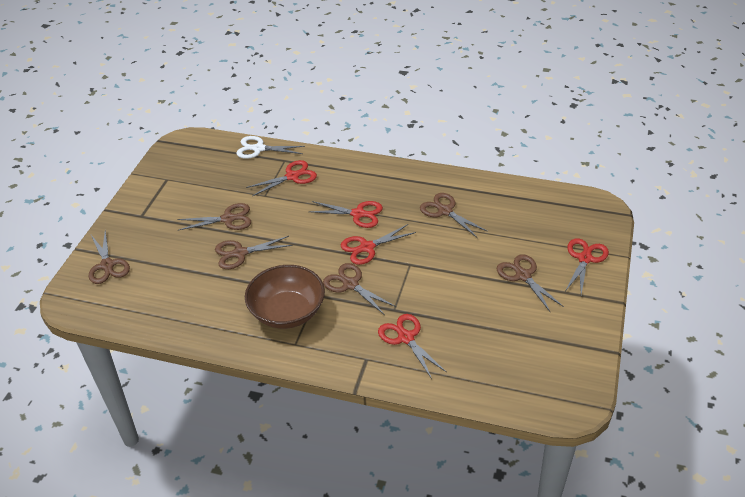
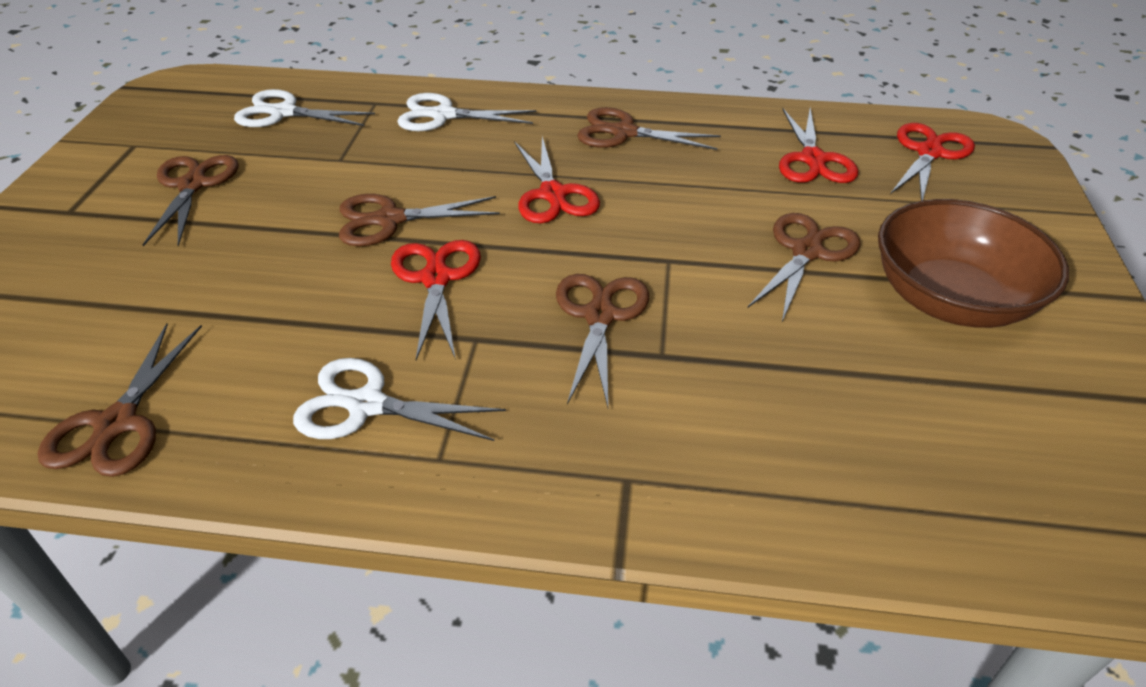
red scissors: [246,160,317,196] [308,201,383,228] [341,224,416,265] [378,314,446,379] [565,238,609,295] = 5 -> [391,240,481,360] [514,137,600,224] [779,108,858,183] [891,123,975,201] = 4
white scissors: [236,136,305,159] = 1 -> [234,89,375,127] [293,358,506,441] [397,93,537,131] = 3

